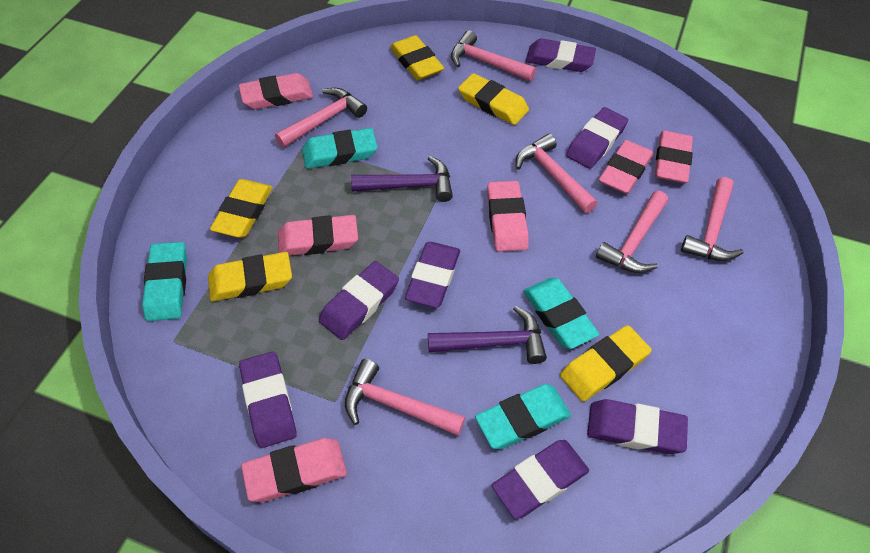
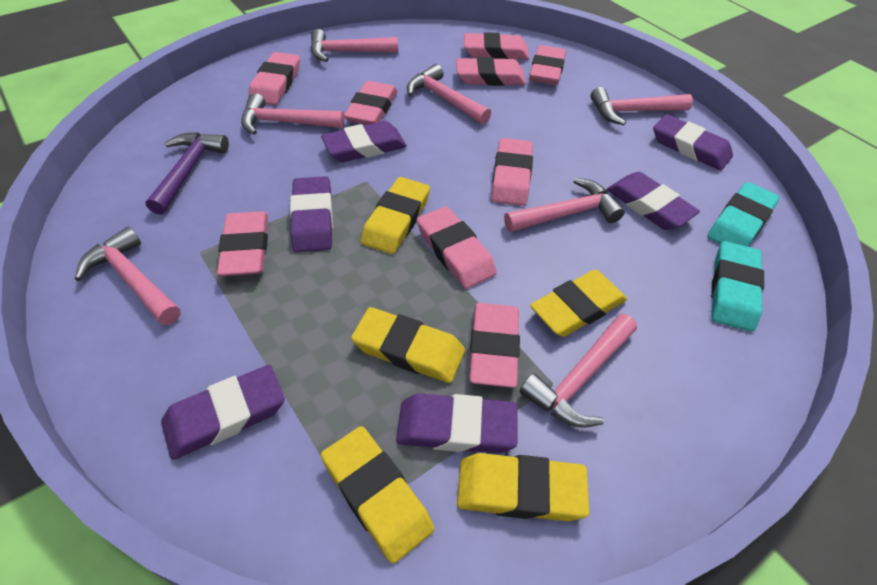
pink eraser: [238,73,313,109] [241,438,347,502] [278,215,358,256] [487,181,529,252] [599,140,653,194] [655,131,693,183] = 6 -> [217,211,268,276] [248,52,300,105] [344,81,397,125] [417,206,497,289] [456,57,526,86] [464,32,529,60] [469,303,520,388] [491,138,533,206] [529,45,566,85] = 9
pink hammer: [275,88,367,148] [345,359,465,436] [451,30,536,81] [516,134,598,213] [596,191,668,273] [681,177,743,261] = 6 -> [75,227,180,325] [241,93,344,135] [310,29,398,62] [407,64,491,125] [504,178,625,232] [519,314,637,428] [590,87,693,125] = 7
purple eraser: [239,352,297,448] [319,261,399,340] [405,242,460,308] [492,440,589,519] [526,38,596,72] [566,107,628,169] [587,399,688,454] = 7 -> [161,365,285,460] [290,176,333,253] [321,121,407,162] [396,393,518,454] [607,172,700,230] [653,114,733,170] = 6
purple hammer: [351,156,453,202] [428,306,547,364] = 2 -> [146,132,229,215] = 1
turquoise eraser: [142,242,187,321] [302,128,377,169] [475,384,571,449] [523,278,599,349] = 4 -> [708,182,779,247] [711,241,764,332] = 2

